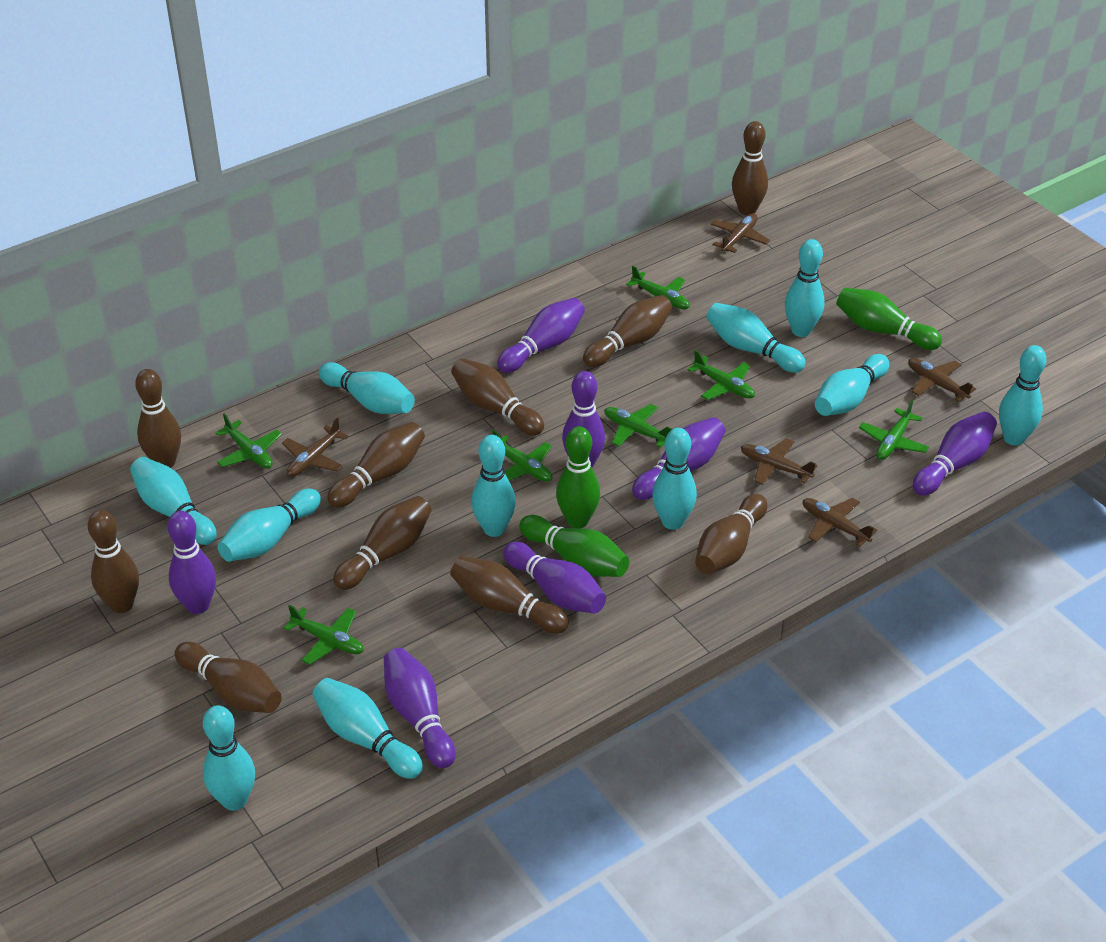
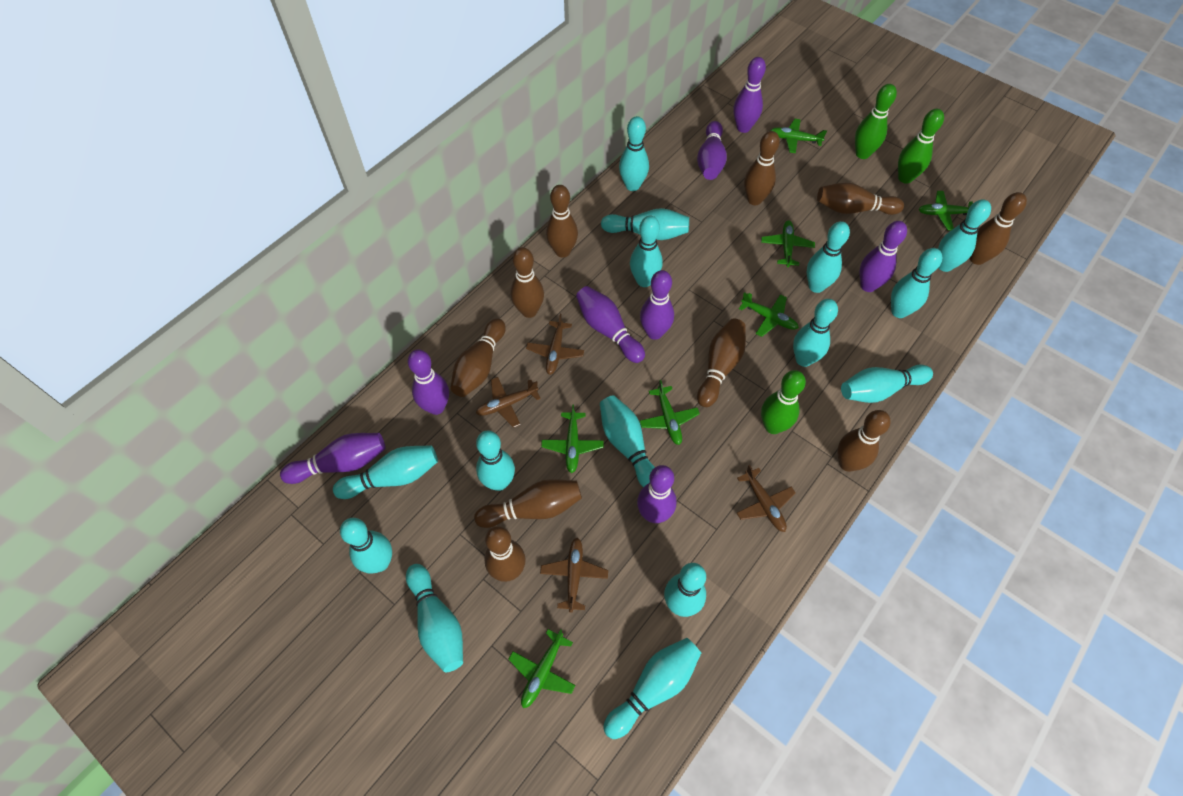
brown plane: [282,418,349,477] [711,213,770,253] [741,438,817,485] [803,498,878,547] [908,358,976,402] = 5 -> [476,377,541,428] [526,314,584,375] [540,538,608,612] [737,465,796,532] = 4
purple bowling pin: [167,511,216,614] [384,648,456,768] [497,298,585,373] [503,542,606,613] [562,371,605,468] [632,417,726,500] [913,412,997,496] = 7 -> [280,433,385,484] [408,349,449,415] [576,286,645,363] [637,465,677,523] [640,270,674,340] [697,121,727,180] [734,57,766,133] [860,221,907,292] = 8
turquoise bowling pin: [130,457,217,545] [203,705,255,811] [218,489,321,562] [313,678,423,779] [319,362,415,414] [471,435,516,537] [652,428,697,530] [706,303,806,373] [785,239,825,337] [815,354,889,416] [999,345,1047,446] = 11 -> [333,445,438,499] [340,518,392,574] [406,564,463,672] [476,430,515,491] [600,395,655,487] [601,208,689,240] [603,638,701,739] [619,116,649,191] [630,216,663,287] [664,563,706,617] [793,299,838,367] [807,221,850,293] [841,365,933,403] [891,248,943,318] [938,199,991,272] = 15

